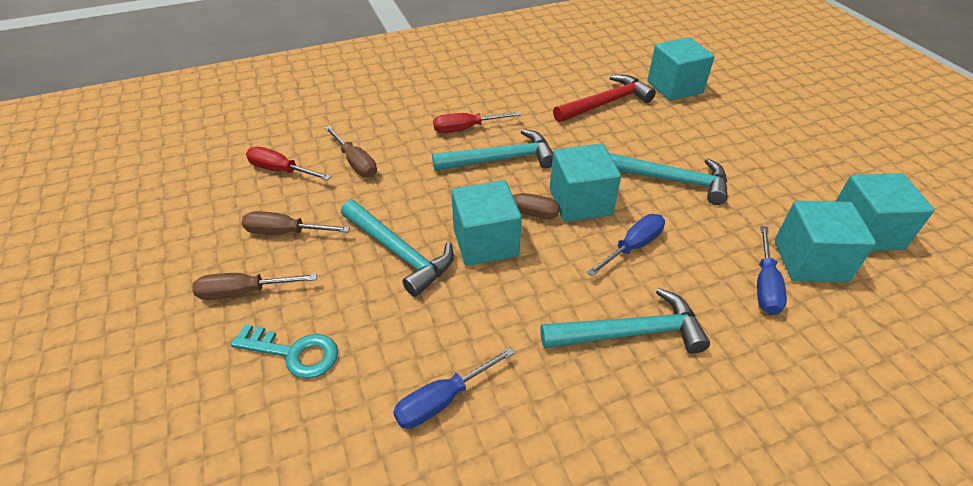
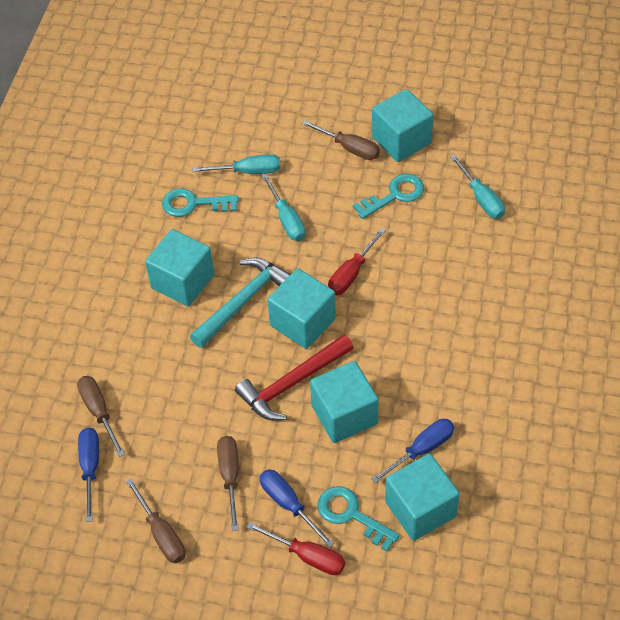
turquoise hammer: [341,200,454,297] [432,129,553,171] [540,288,710,354] [609,153,728,205] = 4 -> [190,258,291,348] = 1
turquoise key: [230,324,338,379] = 1 -> [162,188,239,217] [318,486,400,552] [353,174,424,219] = 3
turquoise screwdriver: none = 0 -> [192,154,280,174] [261,173,306,241] [450,154,505,219] = 3

